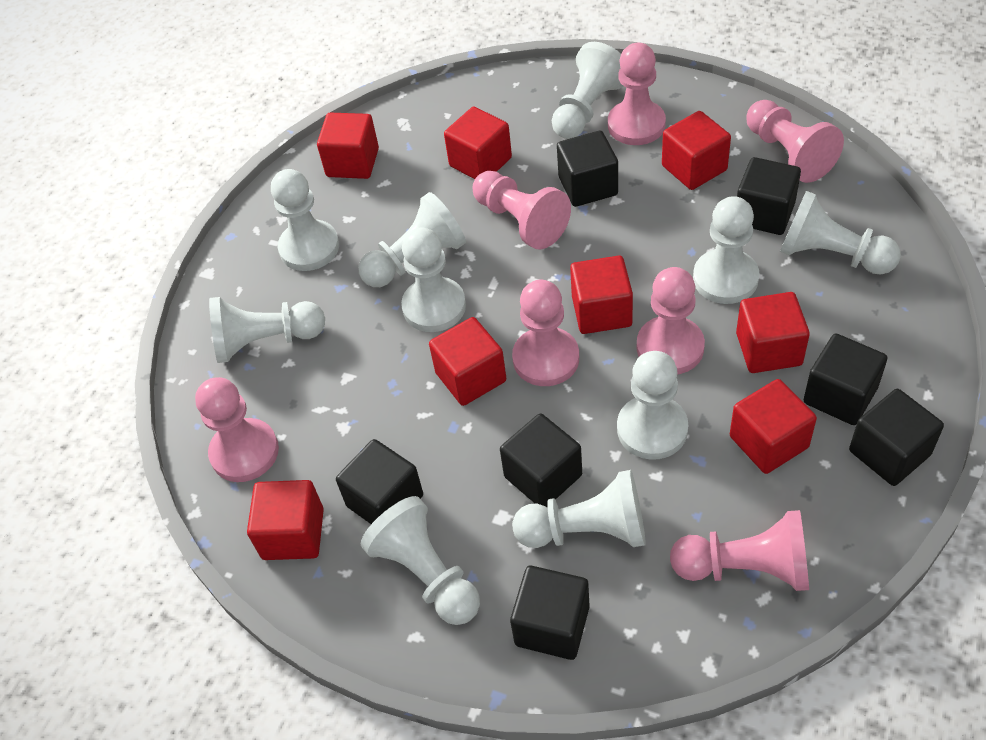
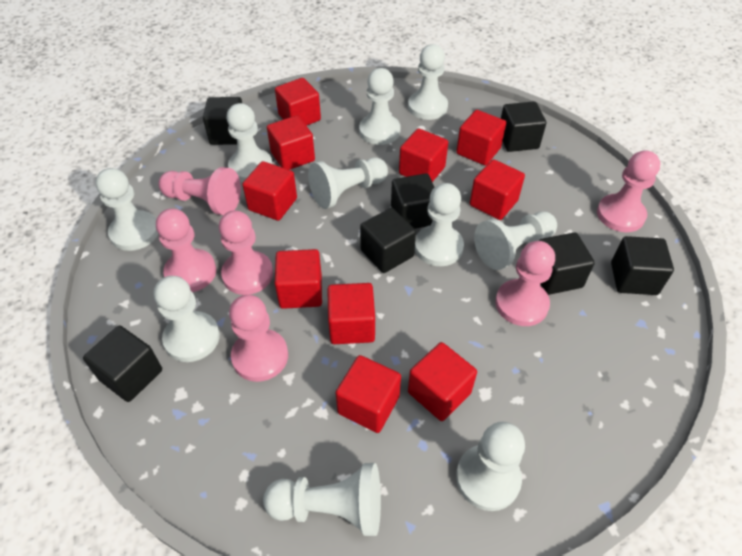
pink pawn: [195,377,279,482] [472,171,571,249] [512,280,579,386] [608,42,666,145] [637,267,705,374] [670,510,809,591] [747,100,844,183] = 7 -> [156,208,216,292] [158,167,241,215] [219,210,273,295] [229,295,288,382] [495,241,555,326] [597,150,660,232] = 6
red cube: [247,480,324,560] [317,113,379,179] [429,317,506,406] [444,107,512,179] [570,255,633,334] [662,111,731,190] [730,379,817,474] [736,292,810,373] = 8 -> [242,161,297,221] [267,115,315,170] [275,78,321,126] [275,249,322,309] [327,283,375,344] [336,355,401,433] [399,129,448,182] [408,342,477,421] [456,110,506,166] [470,159,525,220] = 10

